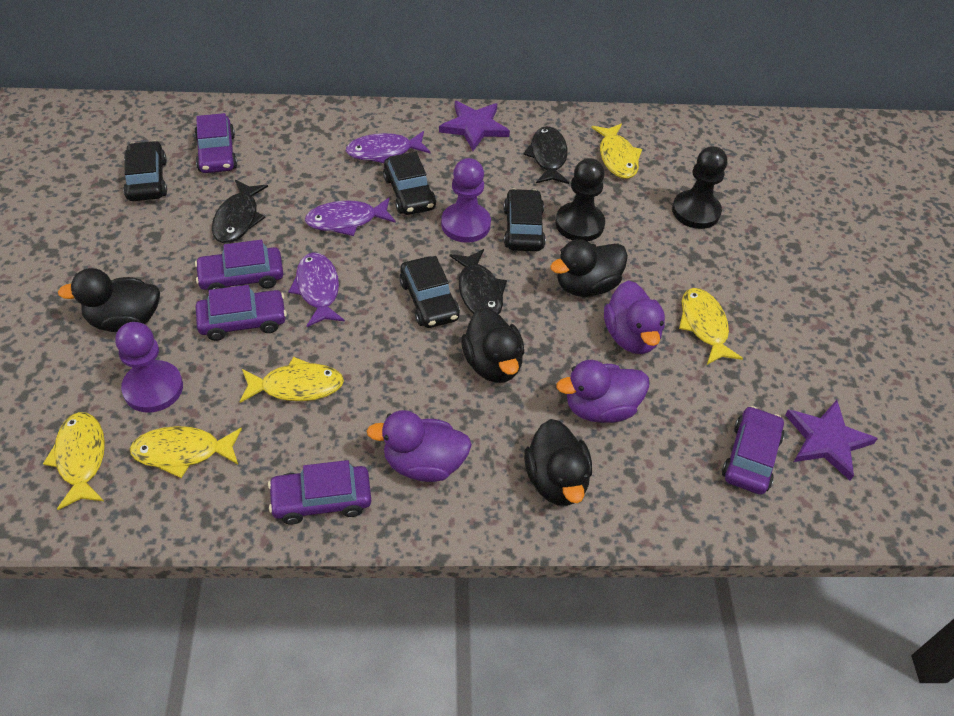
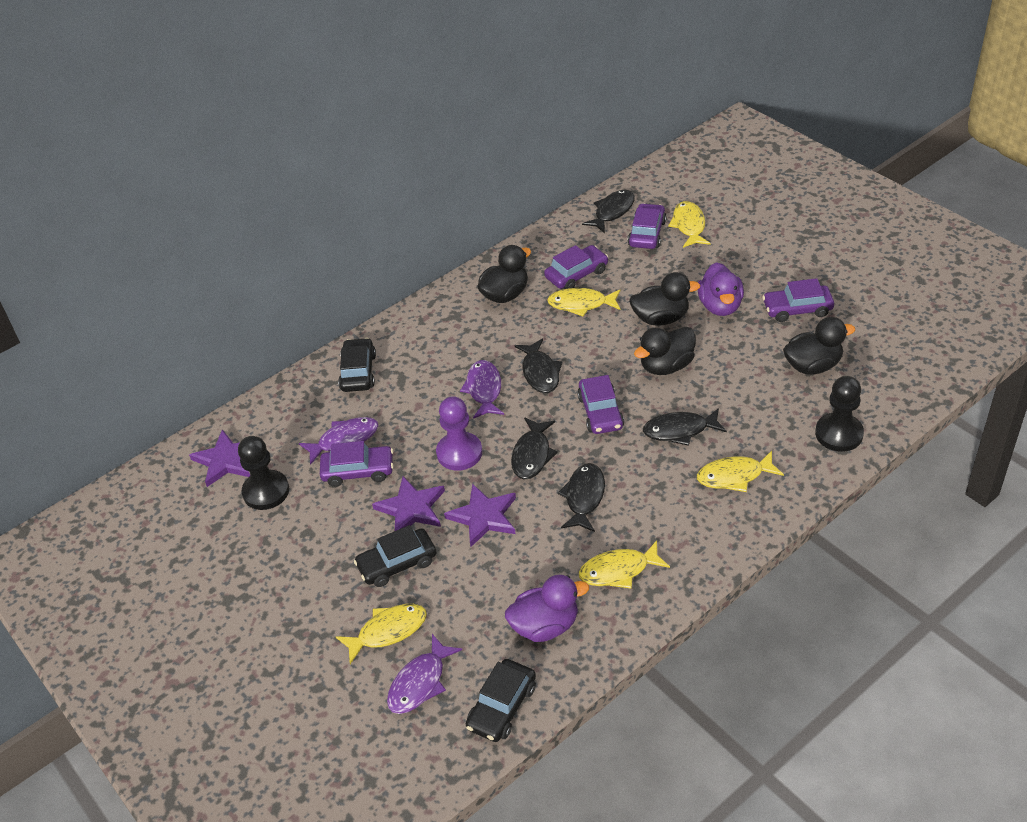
black car: [123,141,167,201] [383,152,436,215] [400,256,460,328] [503,189,546,251] = 4 -> [338,338,376,392] [354,525,436,587] [466,659,536,742] = 3
black fish: [212,180,268,243] [449,249,507,314] [523,126,569,184] = 3 -> [511,418,558,480] [514,339,563,393] [558,463,605,532] [582,190,635,233] [643,408,727,446] = 5
purple duck: [367,410,472,482] [556,360,649,423] [604,280,665,354] = 3 -> [505,575,589,642] [698,262,744,316] = 2
purple pawn: [115,322,183,413] [441,158,491,243] = 2 -> [436,396,482,471] = 1
purple star: [439,101,510,151] [785,400,878,480] = 2 -> [189,429,250,487] [372,476,445,531] [444,484,516,547] = 3

